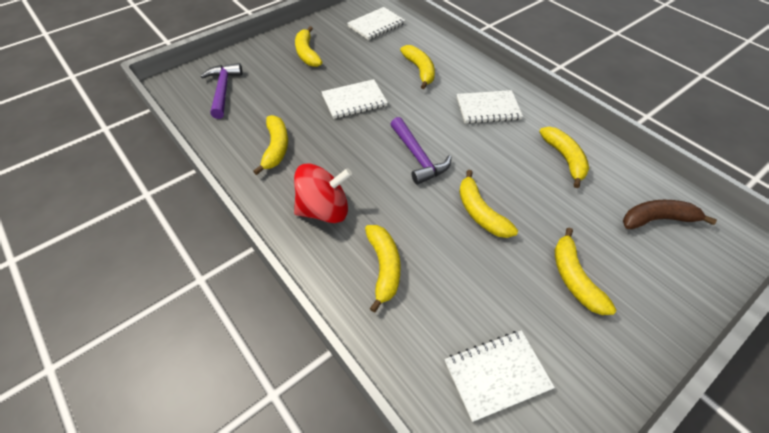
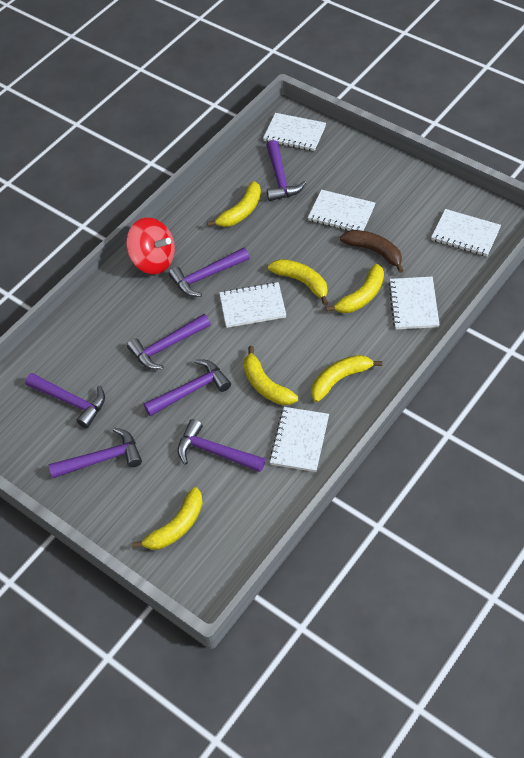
purple hammer: [201,63,242,119] [390,117,452,185] = 2 -> [25,373,105,428] [49,427,142,478] [127,314,211,369] [144,359,231,416] [169,247,250,297] [178,419,265,472] [266,140,306,201] = 7
white notebook: [321,79,388,119] [347,7,405,40] [445,330,555,422] [457,90,523,124] = 4 -> [219,282,286,328] [263,113,326,151] [269,407,329,472] [308,190,375,231] [388,277,440,329] [431,209,501,256] = 6
yellow banana: [253,115,288,175] [295,26,322,67] [365,225,400,313] [400,45,435,89] [459,170,518,238] [539,127,589,188] [555,228,616,315] = 7 -> [132,487,203,550] [207,181,261,227] [244,346,298,405] [268,259,328,306] [311,355,382,402] [326,264,384,313] = 6

